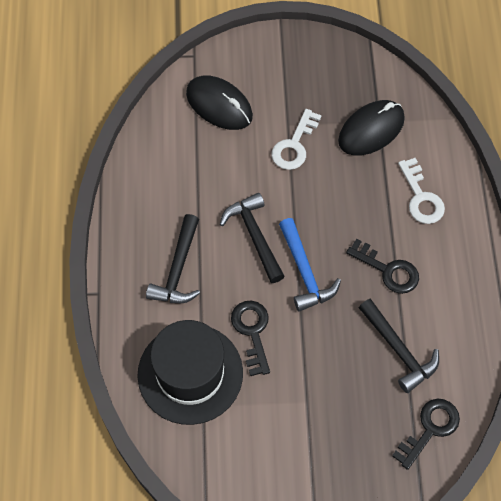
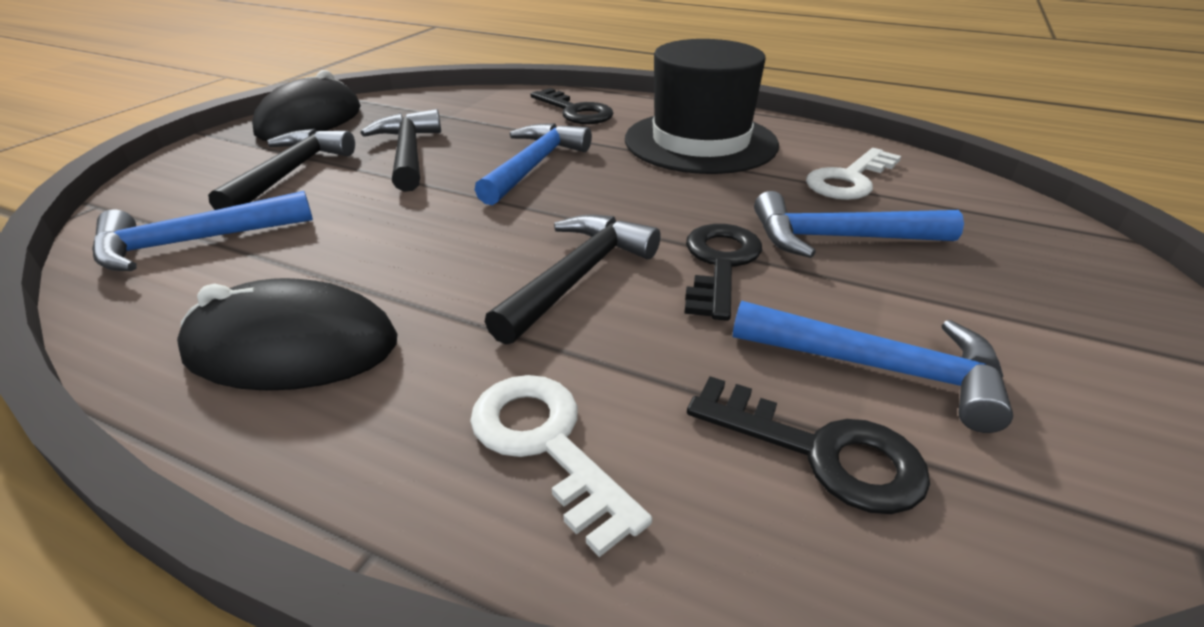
blue hammer: [279,218,341,312] = 1 -> [92,191,313,271] [475,123,592,205] [733,301,1013,433] [754,191,964,258] = 4

